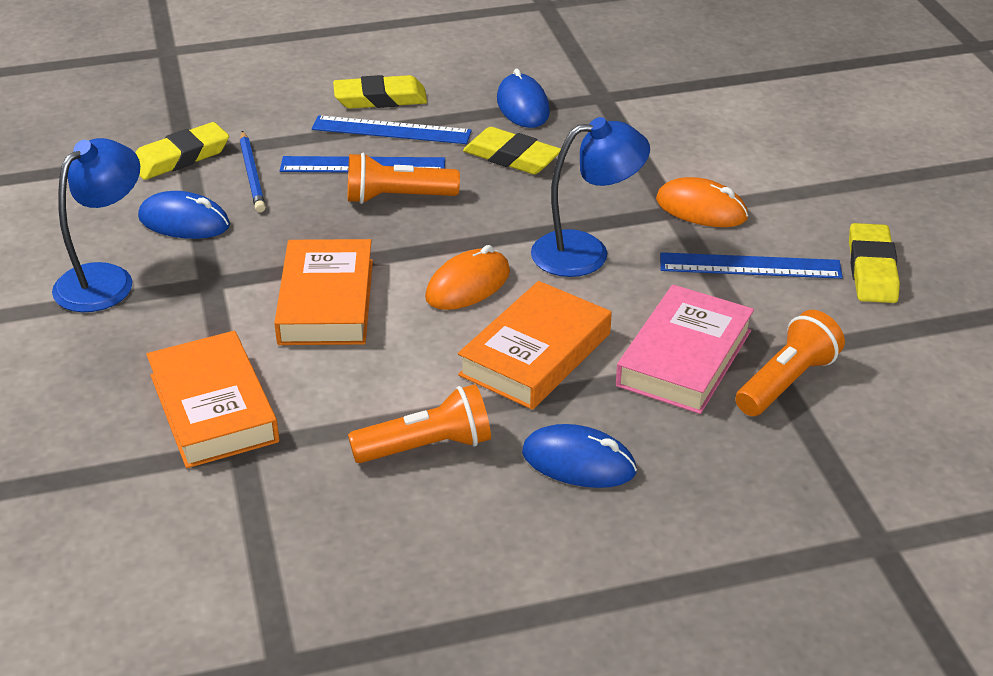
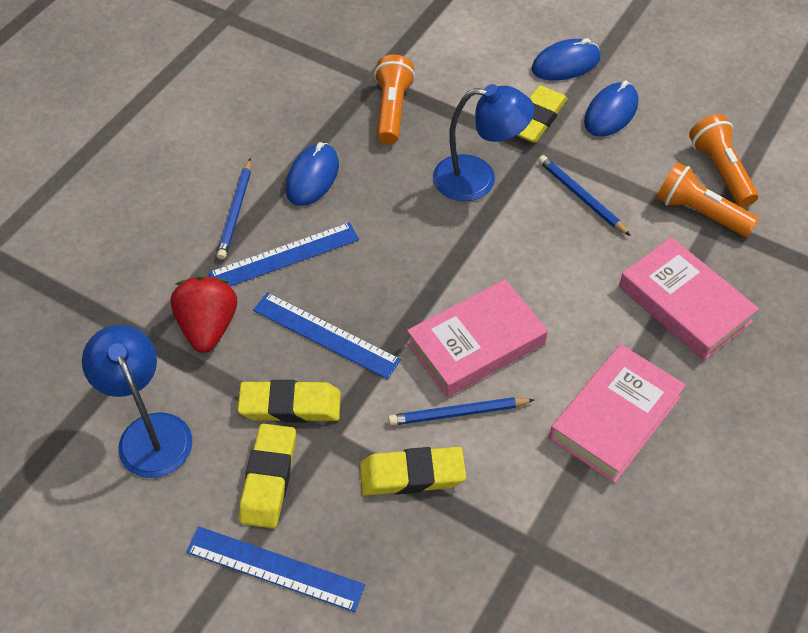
blue pencil: [240,131,266,212] = 1 -> [217,158,251,260] [388,397,534,426] [538,155,631,236] = 3
orange book: [146,331,279,468] [274,239,373,345] [458,281,612,410] = 3 -> none = 0
orange mouse: [425,245,510,310] [656,177,748,227] = 2 -> none = 0
pink book: [616,285,754,414] = 1 -> [407,279,548,397] [549,344,686,483] [619,237,759,361] = 3
red strawberry: none = 0 -> [171,276,237,353] = 1

